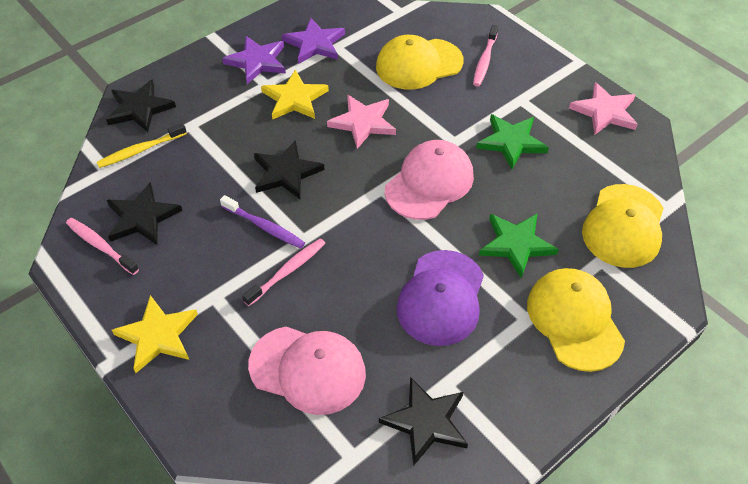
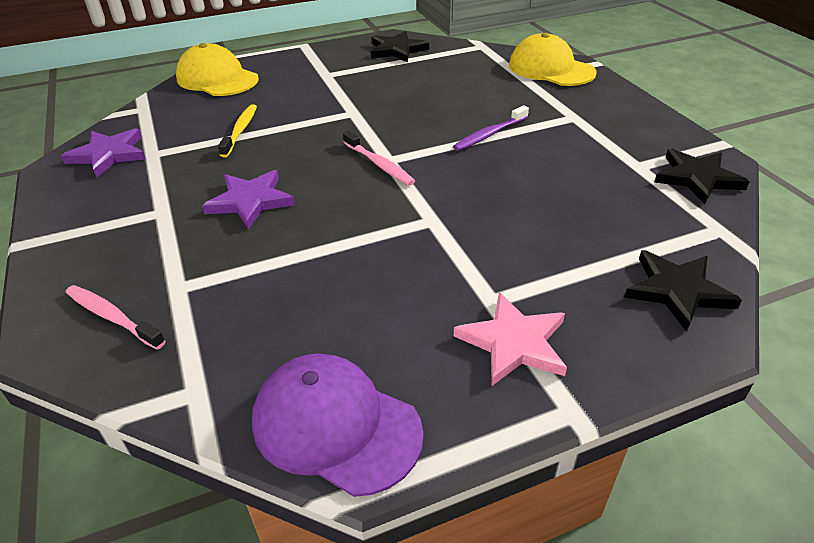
black star: [106,79,176,132] [107,182,182,245] [254,140,325,199] [379,377,468,466] = 4 -> [371,31,429,63] [624,250,742,332] [654,149,750,204] = 3
green star: [476,114,549,169] [479,213,559,278] = 2 -> none = 0
pink cap: [248,326,366,415] [385,140,474,220] = 2 -> none = 0
pink star: [327,95,396,149] [569,82,638,135] = 2 -> [454,292,567,386] = 1
pink toothbrush: [66,218,139,275] [242,239,326,306] [473,25,498,87] = 3 -> [66,285,166,350] [343,131,415,185] = 2
yellow cap: [376,35,464,90] [527,268,625,372] [582,184,664,268] = 3 -> [176,43,259,96] [509,33,597,86] = 2
yellow star: [112,295,198,373] [261,69,329,120] = 2 -> none = 0

